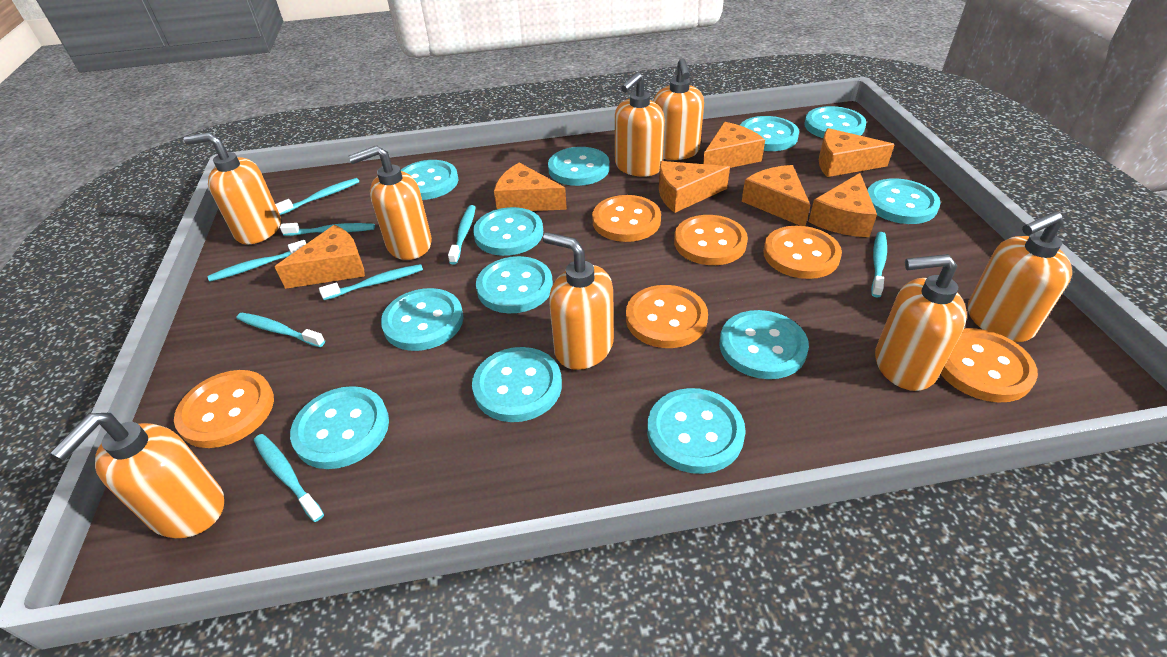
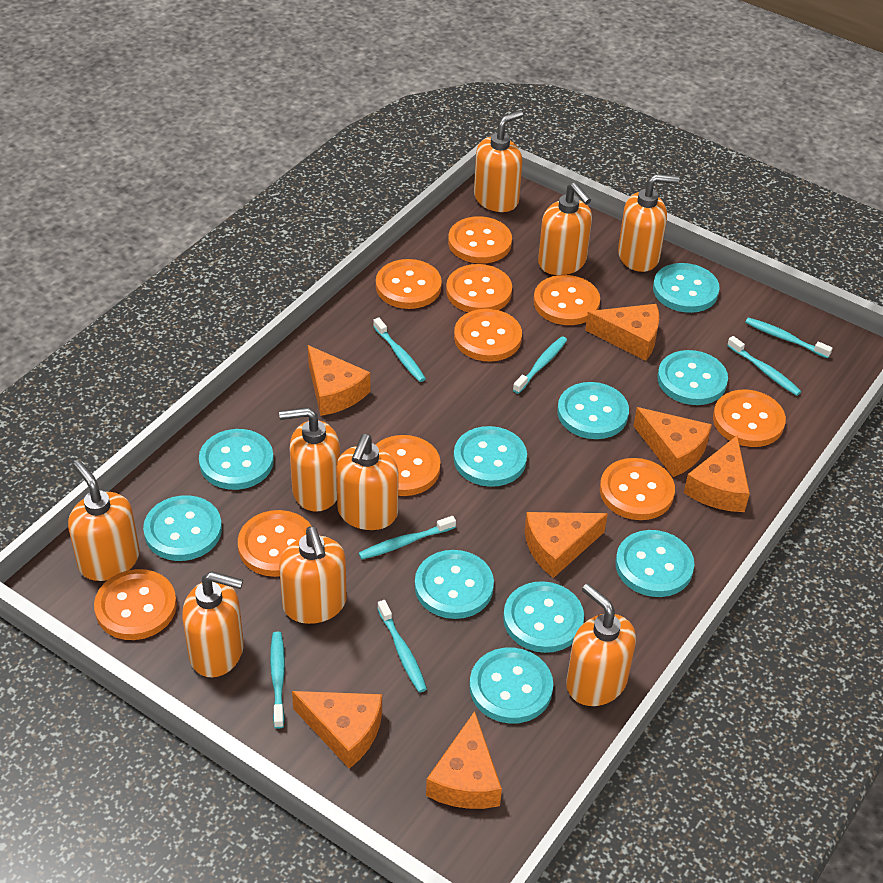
orange button: [174,370,274,448] [592,195,661,242] [626,285,708,348] [674,215,748,265] [763,226,842,279] [940,328,1038,403] = 6 -> [94,569,177,640] [238,510,311,577] [375,435,441,496] [376,259,442,309] [446,264,512,312] [448,216,512,264] [454,309,522,362] [534,275,600,325] [600,458,675,520] [713,390,786,447] = 10
orange soap dispenser: [50,413,224,538] [184,132,281,245] [348,145,432,260] [543,232,614,370] [615,72,665,177] [653,58,704,160] [875,254,967,391] [968,211,1072,342] = 8 -> [68,461,140,581] [182,571,244,677] [279,407,340,512] [279,526,347,624] [336,434,399,530] [474,110,523,212] [538,182,592,275] [566,583,636,706] [618,174,679,272] = 9
turquoise button: [290,386,389,469] [381,288,464,351] [401,160,458,200] [472,347,562,422] [473,207,543,256] [476,256,553,313] [548,147,610,186] [647,388,746,474] [719,310,809,379] [740,116,799,151] [804,106,866,138] [867,178,941,224] = 12 -> [143,495,222,561] [199,429,274,490] [415,550,494,619] [453,426,527,487] [470,648,553,723] [503,581,584,653] [557,382,629,439] [615,530,694,597] [653,263,720,313] [657,350,728,405] = 10
turquoise toothbrush: [208,240,306,282] [236,313,325,347] [254,434,324,522] [275,178,359,215] [280,223,375,236] [319,264,423,300] [448,205,475,264] [871,232,887,297] = 8 -> [270,632,285,729] [359,516,456,560] [373,317,426,382] [377,600,427,693] [513,336,567,394] [727,336,801,396] [745,317,833,358] = 7

